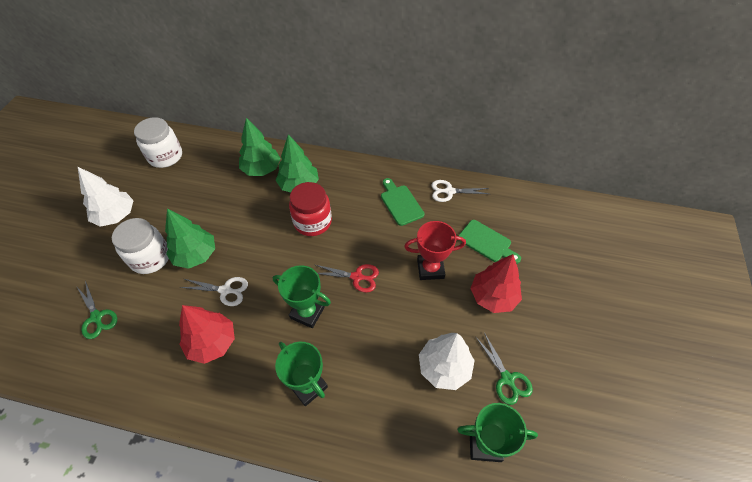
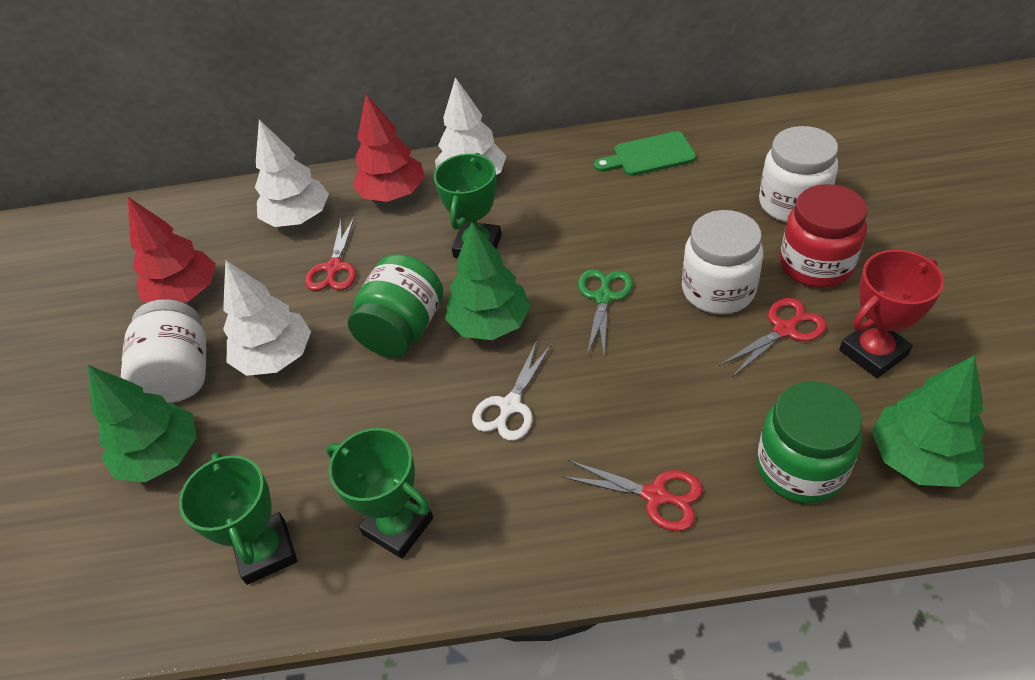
green cutting board: [381,178,424,226] [458,220,521,264] = 2 -> [594,131,696,176] = 1
green jar: none = 0 -> [348,254,443,357] [757,381,862,503] = 2
green scissors: [76,281,117,339] [475,332,533,405] = 2 -> [578,269,633,355] = 1
red scissors: [316,264,379,293] = 1 -> [305,217,356,291] [562,460,703,531] [719,298,827,377] = 3
white jar: [112,218,169,274] [134,117,182,168] = 2 -> [121,299,207,403] [682,210,763,314] [759,126,838,223] = 3
white scissors: [180,277,248,306] [431,180,489,202] = 2 -> [472,341,552,441] = 1
white tree: [78,167,134,227] [419,333,475,390] = 2 -> [223,260,311,376] [255,120,329,227] [435,77,506,175] = 3

